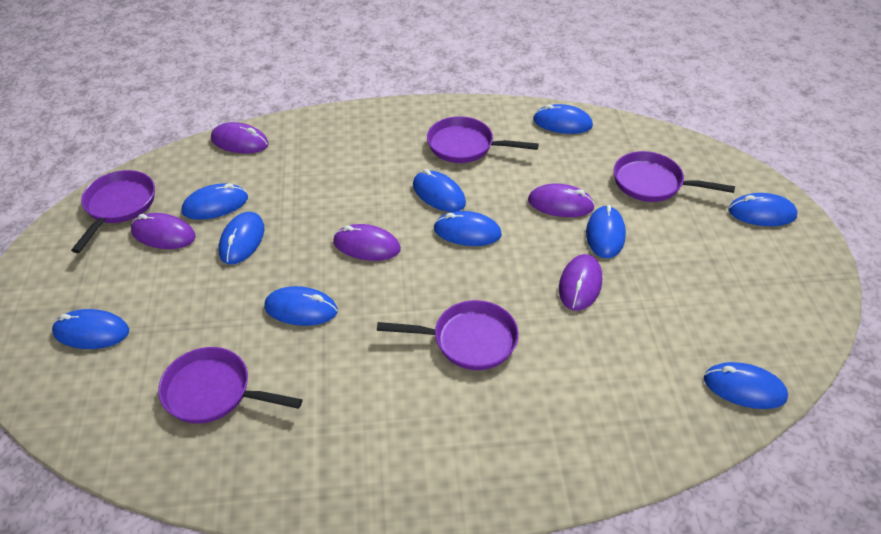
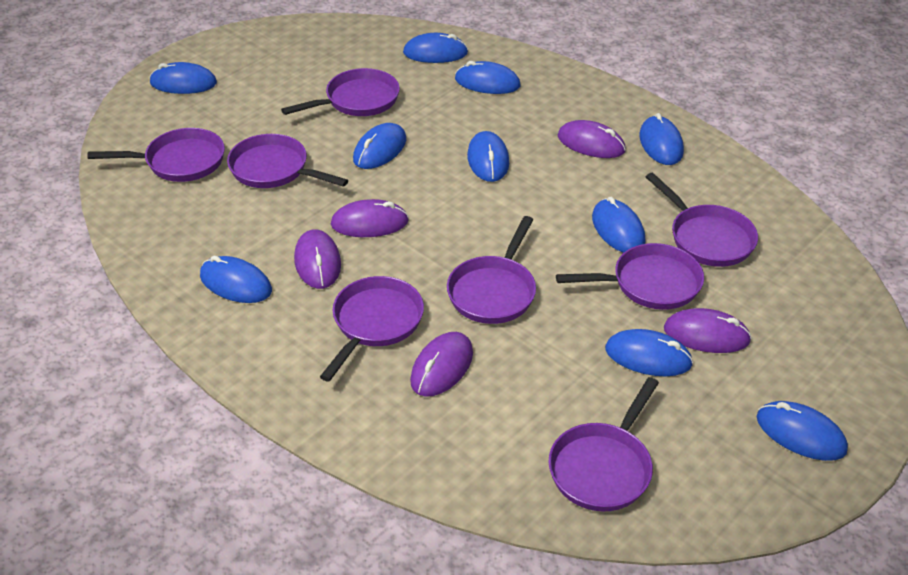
purple pan: [71,170,155,253] [158,347,302,424] [377,300,519,370] [427,116,539,163] [614,151,735,202] = 5 -> [87,128,225,182] [227,134,348,188] [281,68,400,116] [320,276,424,382] [447,216,536,324] [549,377,659,511] [556,243,704,310] [646,173,758,267] = 8

